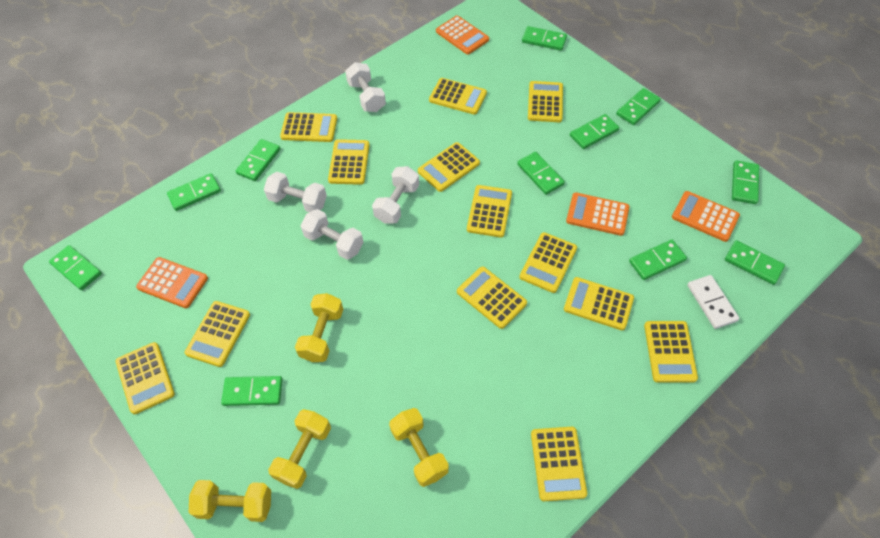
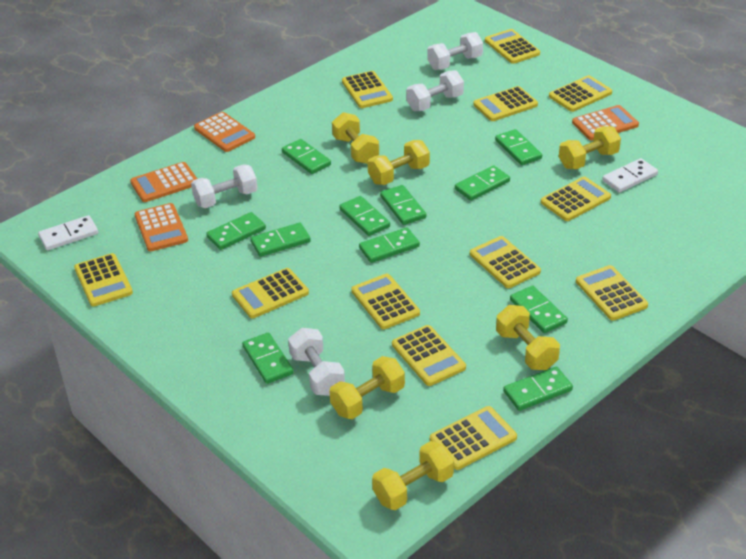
white domino: [687,275,740,329] = 1 -> [38,215,98,250] [602,158,658,193] = 2
yellow calculator: [116,342,175,414] [185,301,250,367] [280,112,337,142] [328,139,370,185] [418,142,480,192] [429,78,487,115] [457,266,527,329] [467,185,512,238] [520,232,577,293] [528,81,563,122] [531,427,587,501] [564,277,634,330] [644,321,698,383] = 13 -> [74,253,133,307] [232,268,309,318] [342,71,393,108] [351,274,420,329] [392,325,466,386] [430,406,517,470] [470,236,541,288] [473,86,538,121] [485,29,540,64] [541,177,611,221] [549,75,612,112] [576,265,648,321] = 12
yellow dumbbell: [189,480,271,522] [268,409,331,489] [295,293,343,362] [389,408,449,487] = 4 -> [329,356,405,419] [332,112,379,164] [368,140,430,185] [372,441,454,510] [496,305,560,370] [559,126,621,169] = 6

